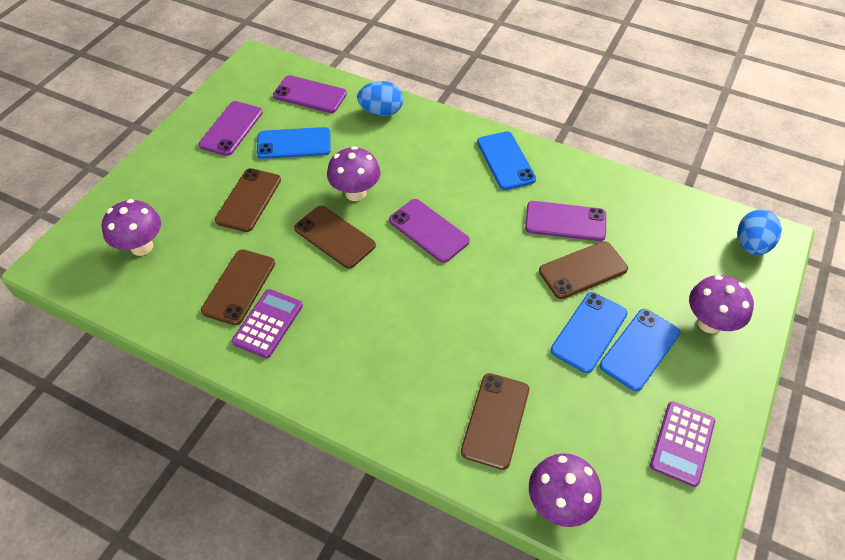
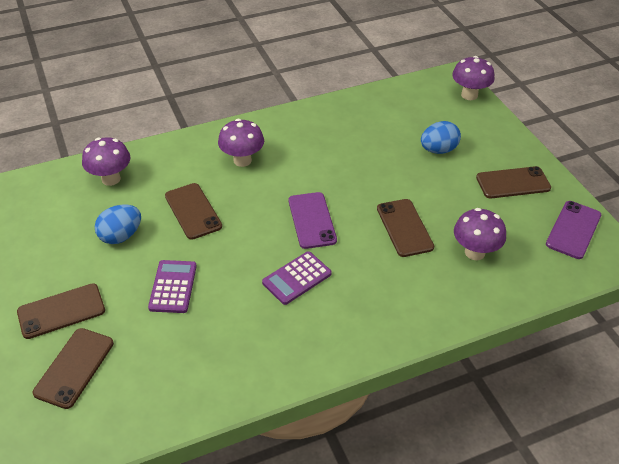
blue phone: [257,127,331,159] [477,131,536,190] [551,292,628,373] [599,309,680,391] = 4 -> none = 0
purple phone: [198,101,263,156] [273,75,347,113] [389,199,470,263] [525,201,606,241] = 4 -> [289,192,337,249] [546,201,601,259] = 2

